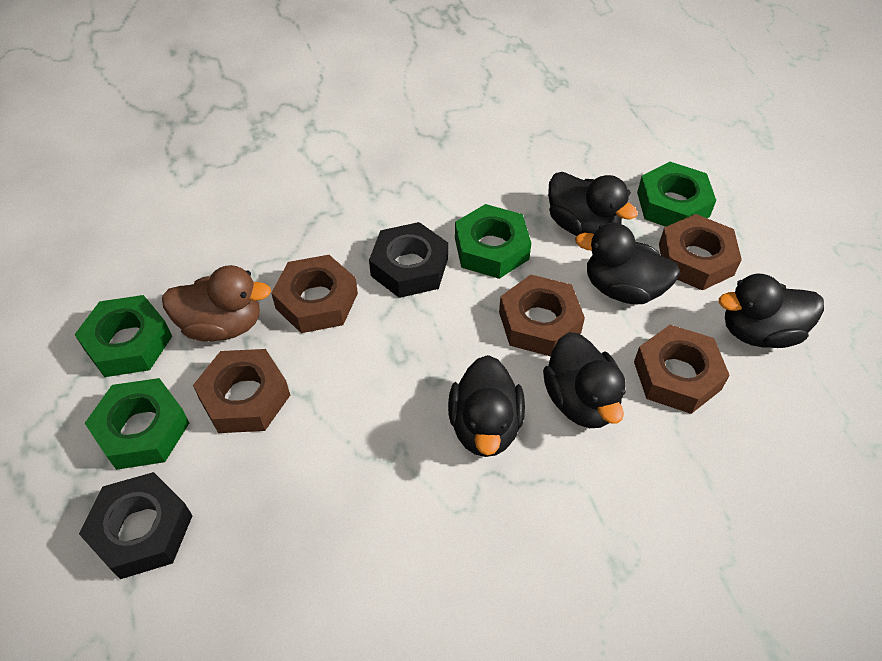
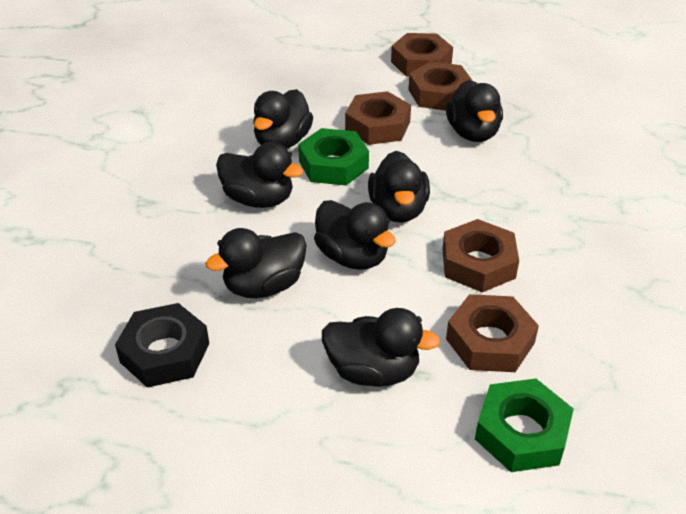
black duck: [448,355,525,457] [543,332,626,428] [548,172,638,236] [575,223,681,304] [719,274,824,348] = 5 -> [205,228,307,298] [216,142,303,208] [253,89,313,149] [314,200,396,270] [322,308,440,387] [368,151,430,223] [446,80,503,142] = 7
black nut: [79,472,193,579] [369,222,448,298] = 2 -> [115,303,209,388] = 1
brown duck: [162,265,271,342] = 1 -> none = 0
green nut: [74,295,172,377] [85,378,189,470] [455,204,531,279] [637,162,716,227] = 4 -> [298,128,369,186] [475,379,574,472] = 2

